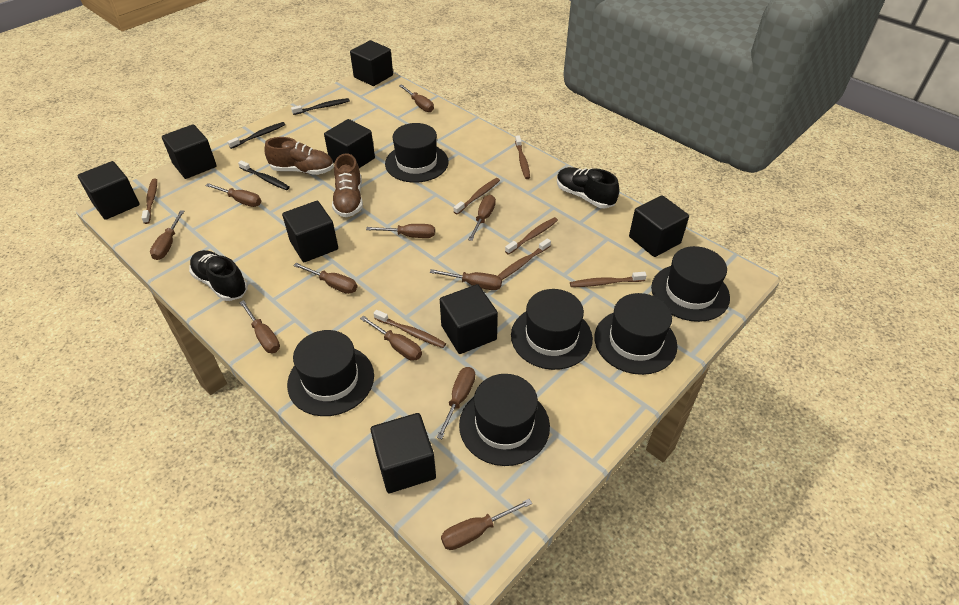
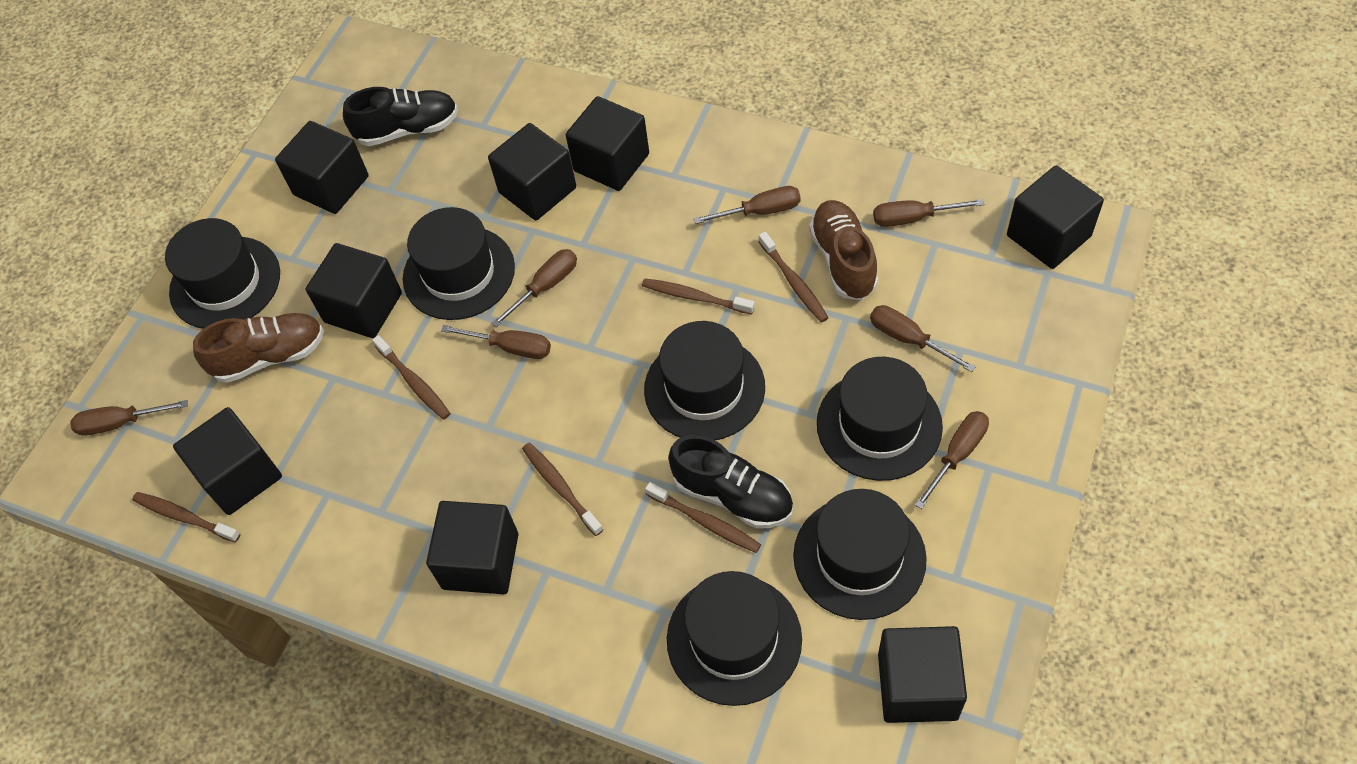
black toothbrush: [227,122,285,149] [238,160,290,190] [291,98,350,115] = 3 -> none = 0
brown screwdriver: [150,210,184,260] [205,183,261,207] [239,300,280,353] [293,263,357,294] [360,316,422,361] [366,224,435,238] [399,84,434,112] [430,269,502,290] [437,367,475,439] [441,499,532,550] [468,195,496,241] = 11 -> [70,400,188,436] [441,325,551,359] [491,249,577,327] [694,186,801,224] [870,305,976,372] [873,199,984,227] [915,411,989,509] = 7
brown toothbrush: [141,179,157,224] [373,310,446,348] [454,178,500,214] [498,238,551,280] [505,217,558,255] [515,135,530,179] [570,272,647,287] = 7 -> [132,492,240,542] [372,335,451,420] [522,443,603,536] [642,278,755,315] [645,482,761,553] [759,232,829,322] = 6

